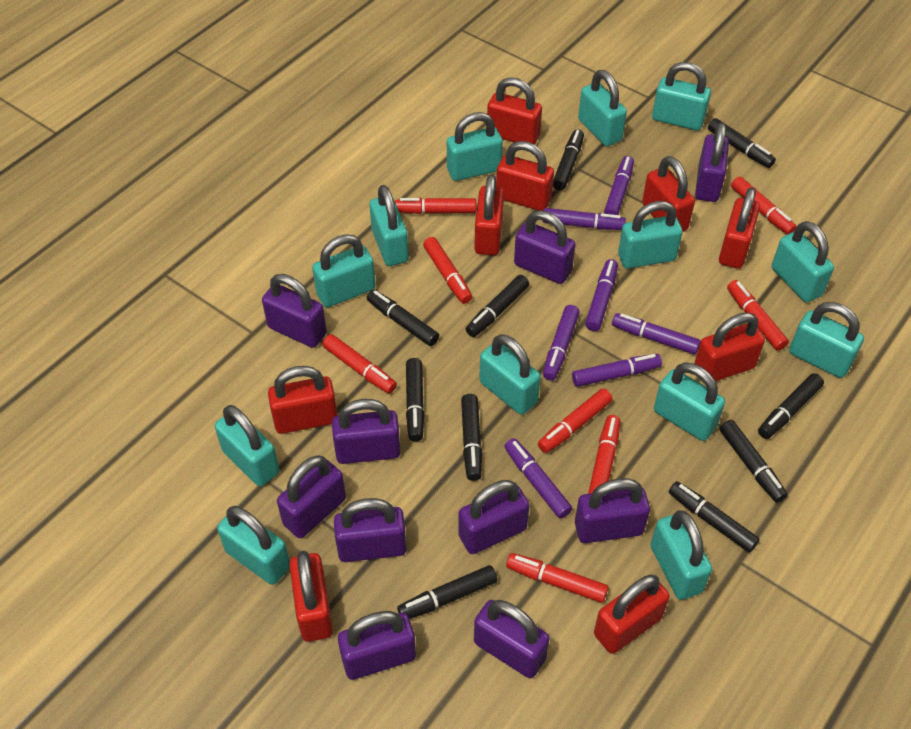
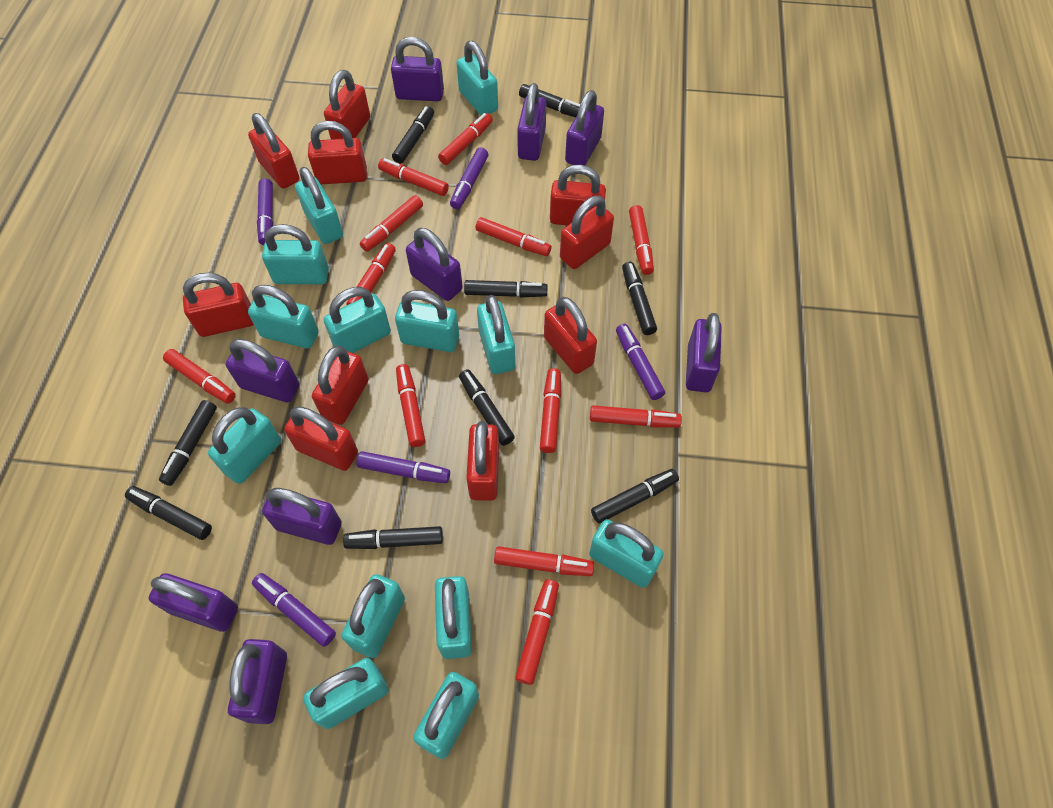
black marker: [367,290,439,346] [397,565,498,619] [406,358,425,442] [461,394,482,481] [466,275,529,337] [553,129,584,190] [669,481,760,553] [708,118,776,168] [720,420,788,503] [758,373,824,439] = 10 -> [125,486,212,540] [159,400,217,486] [343,526,443,549] [392,106,434,164] [459,369,515,446] [464,280,548,298] [519,84,580,117] [591,469,679,524] [622,262,657,335] = 9
purple marker: [504,438,572,519] [542,208,626,230] [543,305,580,381] [572,354,662,387] [585,259,618,331] [604,156,634,215] [612,313,701,355] = 7 -> [252,573,336,647] [257,178,273,245] [356,451,450,483] [450,147,489,209] [616,324,665,400] = 5
purple padlock: [262,274,327,348] [277,456,346,538] [332,399,401,464] [334,498,407,562] [338,611,416,680] [458,480,530,554] [474,600,550,678] [514,210,576,284] [575,478,650,543] [695,123,729,202] = 10 -> [149,573,238,632] [226,339,300,402] [228,639,287,724] [262,488,342,545] [391,37,444,101] [406,228,463,301] [517,83,546,161] [565,90,604,165] [686,313,722,393] = 9
red marker: [322,334,397,394] [395,198,476,214] [423,237,472,304] [506,553,609,603] [538,388,613,453] [588,415,621,494] [727,280,789,351] [731,177,797,235] = 8 -> [163,349,236,404] [347,243,396,305] [360,195,423,252] [378,158,449,196] [396,364,425,447] [438,113,493,165] [476,217,551,256] [494,546,594,576] [515,579,559,685] [540,368,561,453] [590,405,682,427] [629,205,654,275] = 12
red padlock: [268,366,338,434] [289,551,333,642] [474,174,504,255] [487,77,542,144] [496,141,554,211] [594,574,670,654] [642,156,695,232] [694,312,765,383] [719,187,760,269] = 9 -> [183,273,254,337] [248,113,300,189] [284,406,358,471] [308,121,367,185] [312,346,368,425] [324,70,370,139] [466,421,499,501] [544,297,597,374] [550,165,606,225] [560,196,614,269] = 10

